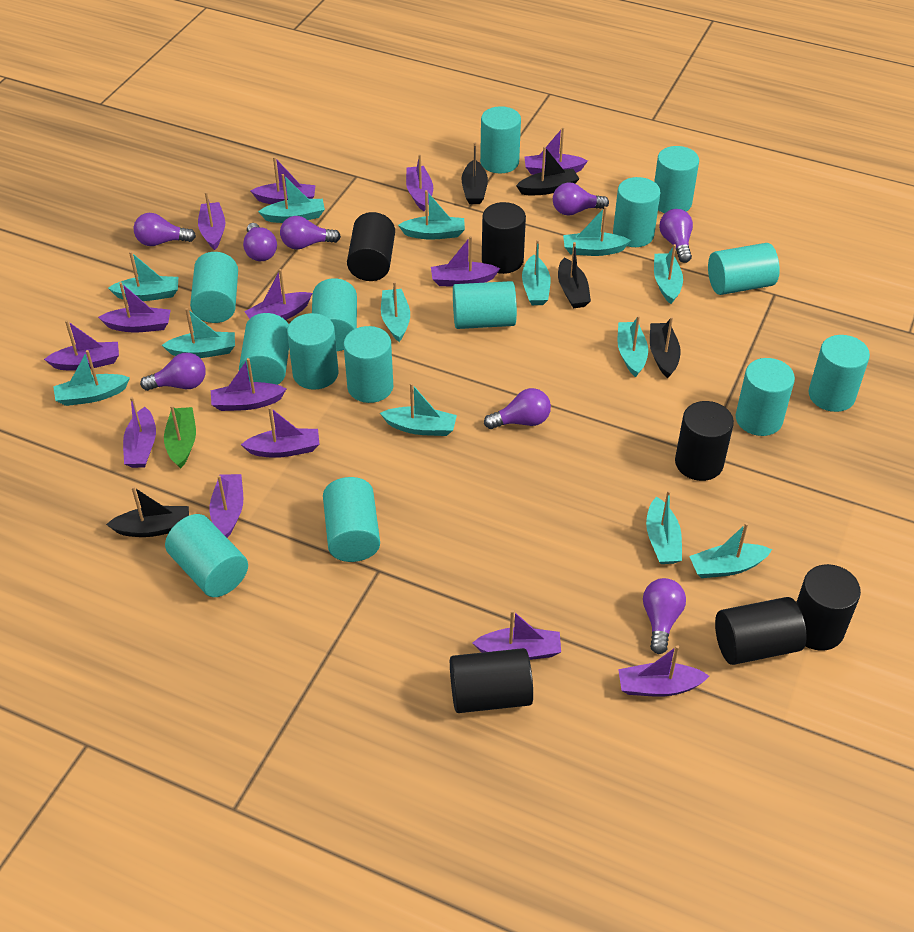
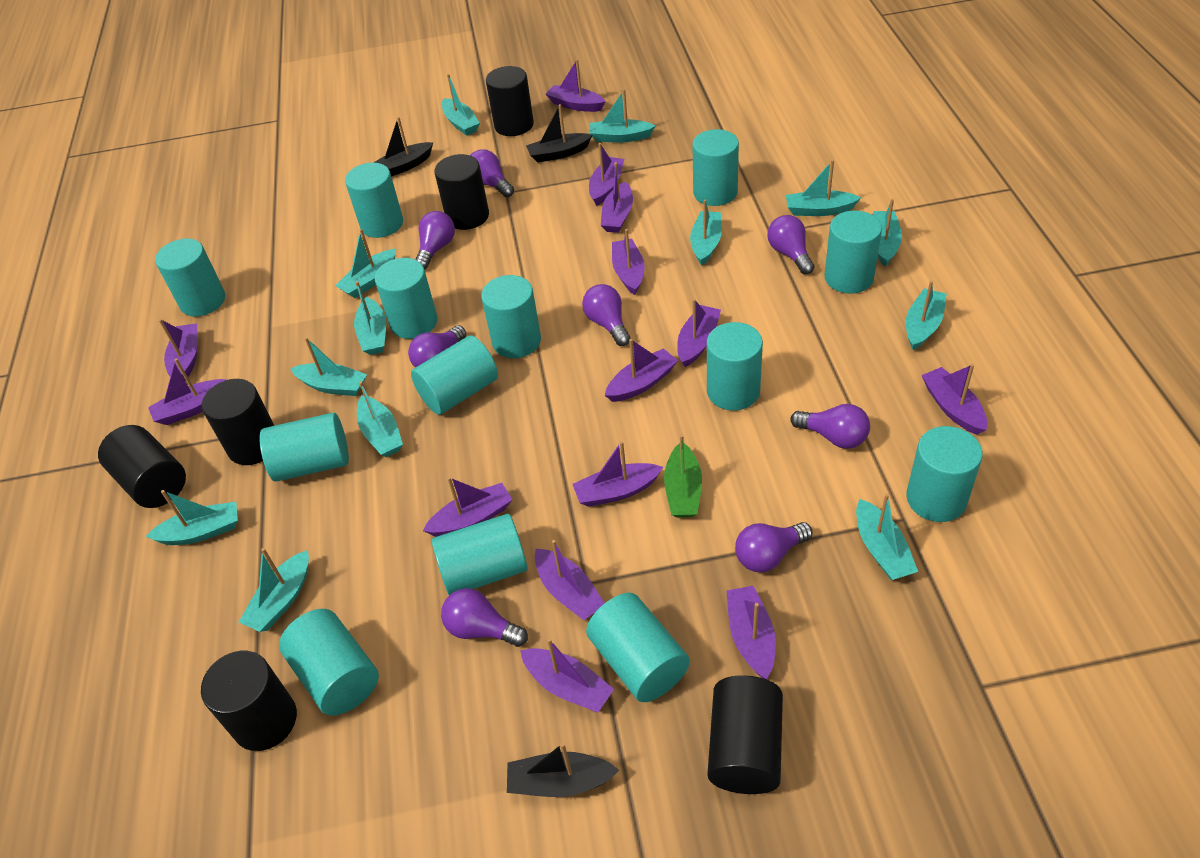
black boat: [106,486,189,537] [461,142,488,204] [516,146,579,195] [558,242,591,308] [650,317,681,378] = 5 -> [373,117,433,177] [507,743,619,797] [526,104,592,163] = 3
turquoise cylinder: [165,514,248,597] [190,252,238,323] [239,313,289,385] [287,313,338,390] [312,278,357,351] [323,477,380,562] [344,326,393,403] [453,281,517,329] [480,106,521,174] [613,177,660,247] [654,146,699,213] [708,243,780,295] [735,358,795,436] [809,335,870,412] = 14 -> [155,239,225,316] [260,413,349,482] [279,609,379,716] [345,163,403,238] [375,258,438,339] [411,335,498,415] [431,514,528,595] [481,275,541,358] [586,593,690,702] [692,129,739,206] [707,322,763,410] [824,211,882,294] [906,426,983,522] = 13

